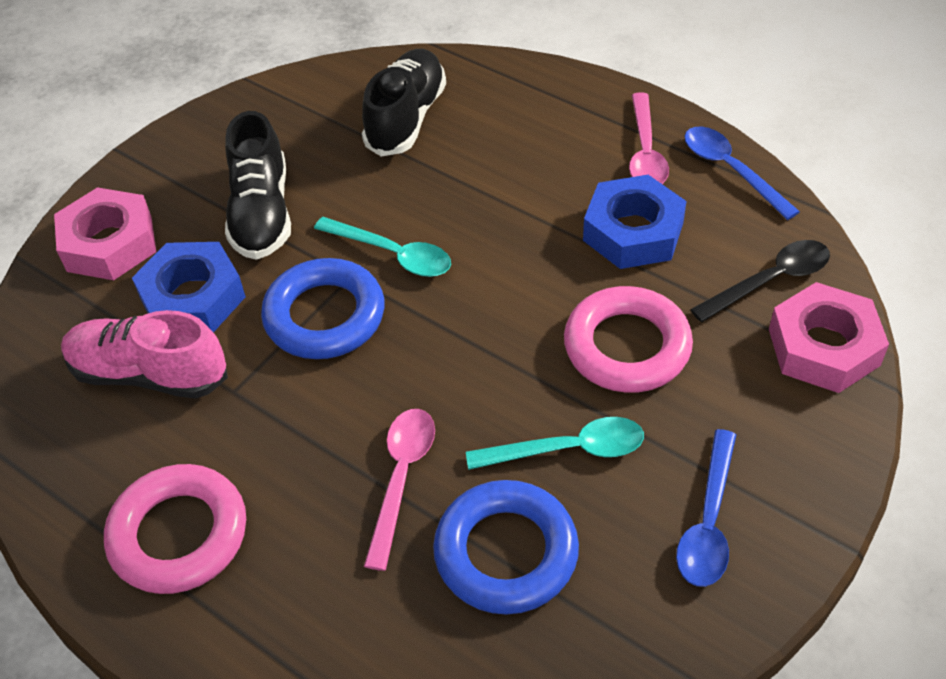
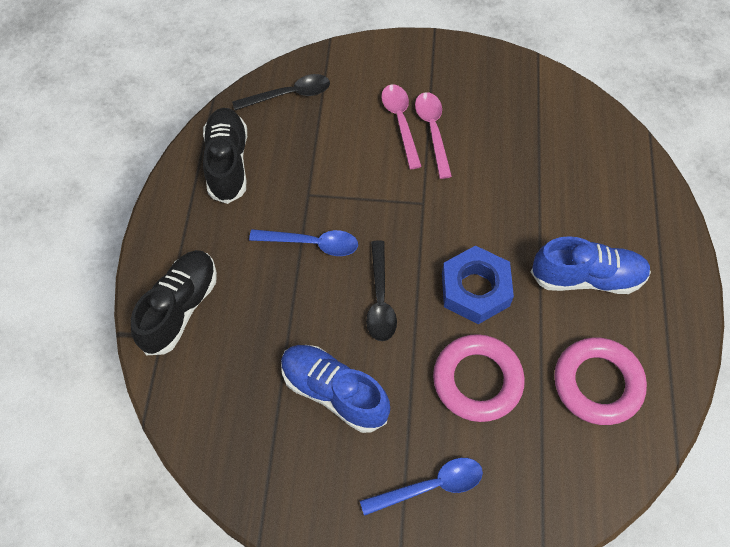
black spoon: [690,240,830,322] = 1 -> [232,74,330,110] [366,240,397,341] = 2
blue nut: [132,242,246,333] [583,175,687,269] = 2 -> [442,245,514,324] = 1
blue ring: [261,258,384,359] [433,480,579,615] = 2 -> none = 0
blue shoe: none = 0 -> [281,345,390,433] [531,236,651,294] = 2
pink nut: [54,187,156,280] [769,282,889,393] = 2 -> none = 0
pink shoe: [61,310,228,399] = 1 -> none = 0
turquoise spoon: [314,217,451,277] [466,417,644,470] = 2 -> none = 0

